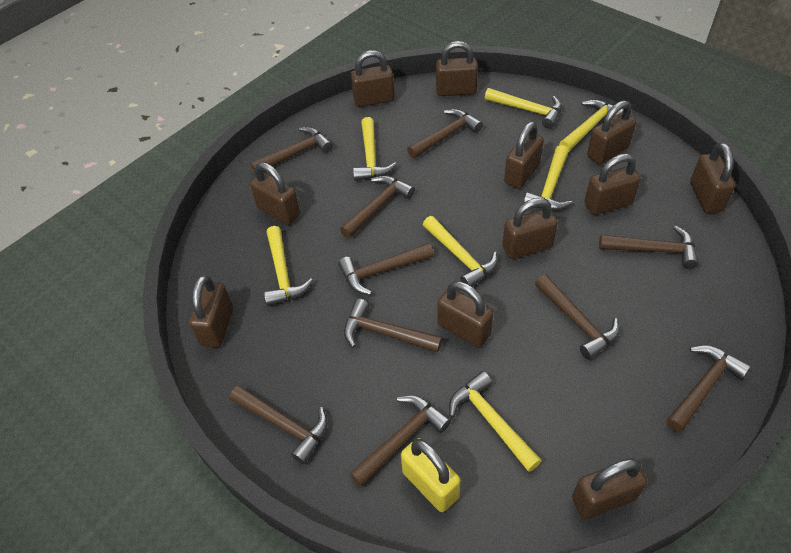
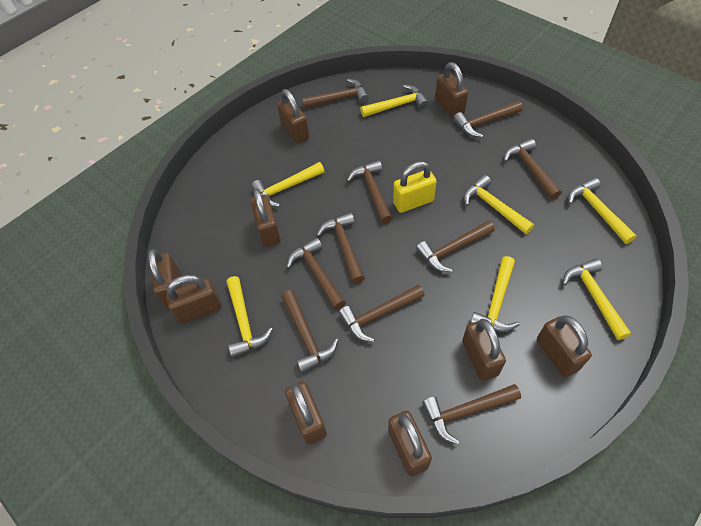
brown padlock: [189,275,233,348] [250,162,300,225] [351,50,395,107] [436,41,478,96] [438,281,493,348] [502,198,558,259] [504,121,544,189] [572,458,647,519] [584,154,641,215] [587,100,636,165] [690,142,735,213] = 11 -> [148,249,182,308] [166,275,221,324] [250,189,281,247] [277,89,309,144] [285,382,327,445] [388,411,432,476] [435,62,468,118] [462,319,506,381] [537,315,592,377] = 9

